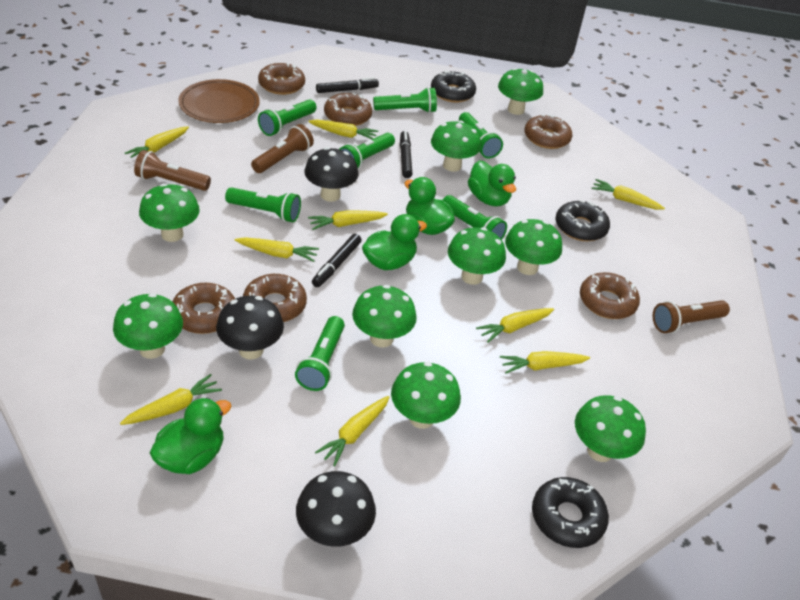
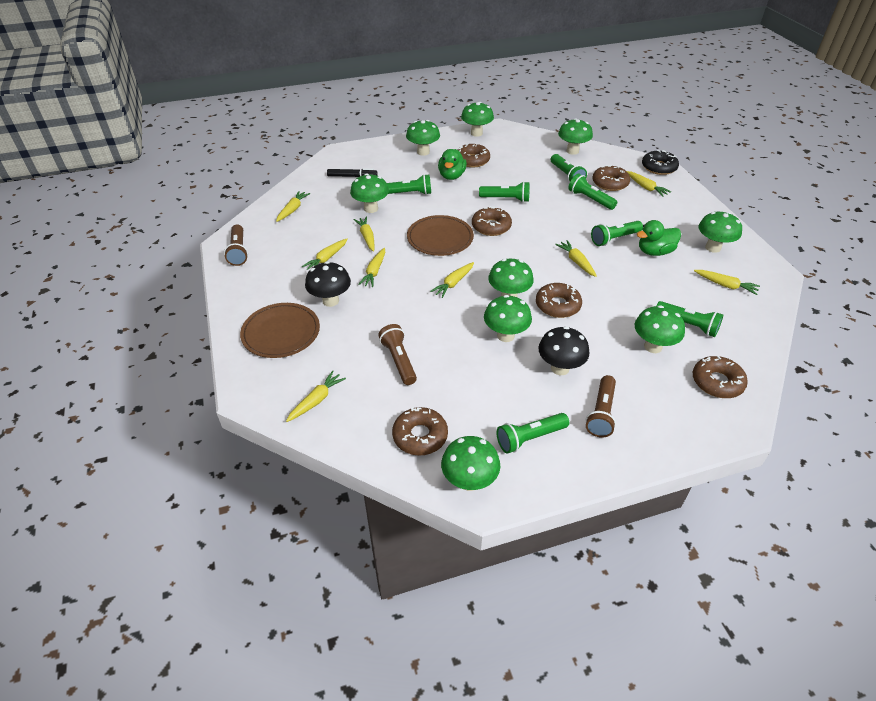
black donut: [431,71,476,103] [532,477,609,548] [556,200,610,241] = 3 -> [642,150,679,175] = 1
black marker: [312,234,361,287] [316,77,379,93] [400,131,412,178] = 3 -> [327,168,377,177] = 1
black mushroom: [216,296,284,360] [296,471,376,547] [304,147,359,202] = 3 -> [305,261,351,307] [538,326,589,375] = 2
brown plate: [178,79,260,123] = 1 -> [240,303,320,358] [407,215,474,256] = 2
green duck: [150,397,231,474] [362,214,427,270] [404,177,455,235] [468,160,516,206] = 4 -> [438,149,467,180] [637,220,681,256] = 2

